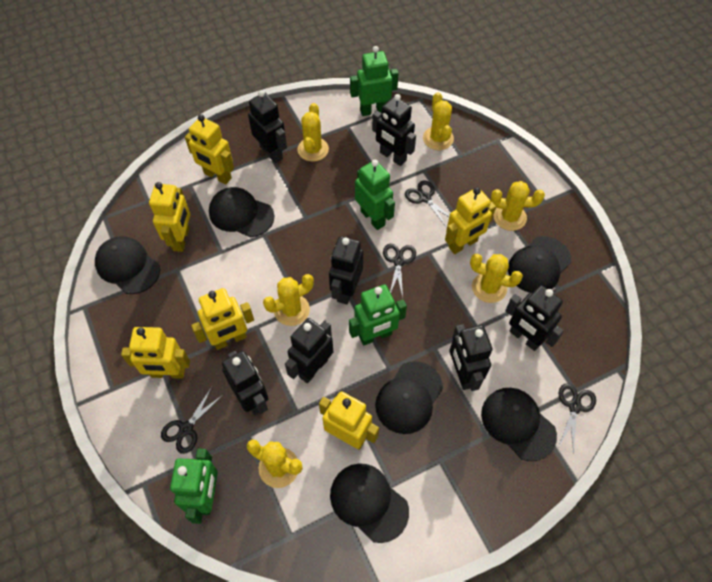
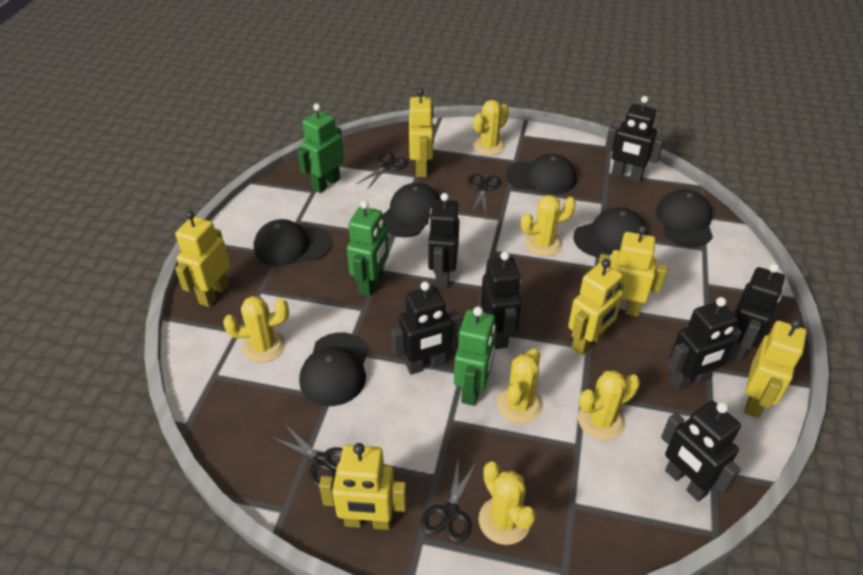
green robot: [170,449,218,524] [349,284,407,346] [350,46,399,116] [355,160,395,230] = 4 -> [297,104,344,193] [347,201,389,296] [454,307,496,406] = 3

